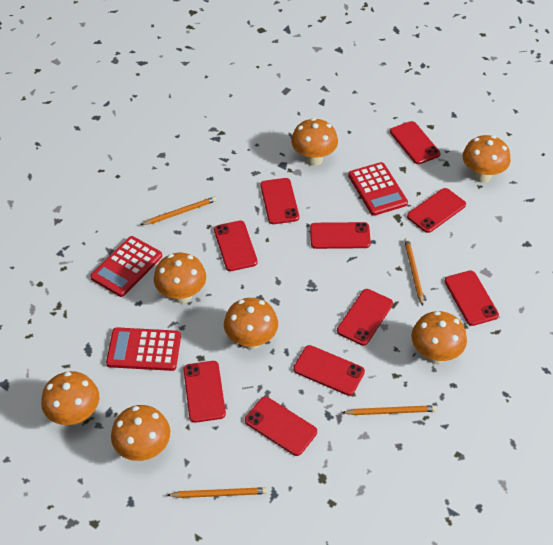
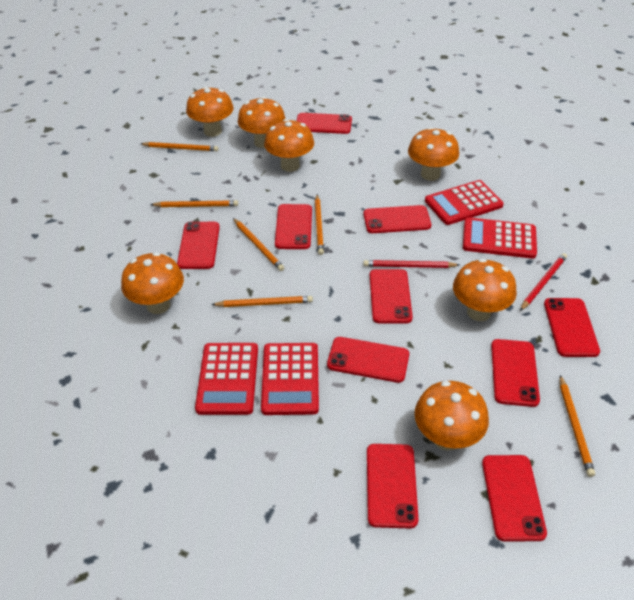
orange pencil: [141,197,217,225] [167,487,268,498] [342,405,437,415] [404,238,423,306] = 4 -> [141,142,218,151] [150,200,238,207] [211,296,313,307] [233,218,284,271] [315,195,324,255] [560,375,595,477] = 6
red calculator: [90,236,162,297] [106,327,181,371] [348,162,408,216] = 3 -> [195,343,258,415] [261,343,319,415] [425,180,504,225] [463,217,537,259] = 4
red pencil: none = 0 -> [363,260,459,268] [520,253,567,311] = 2

